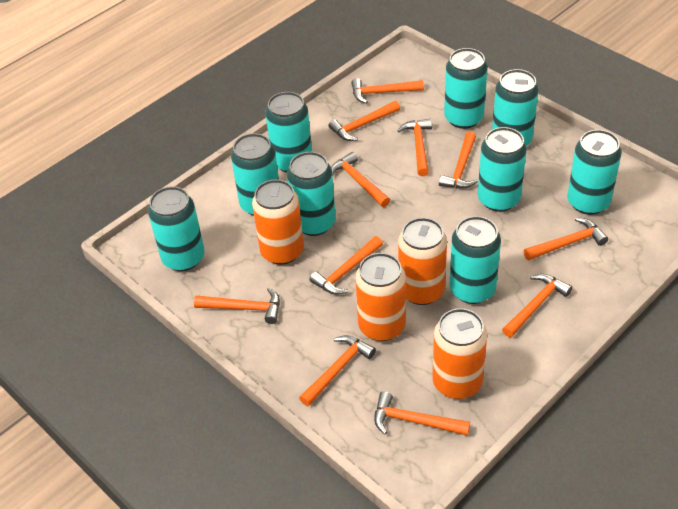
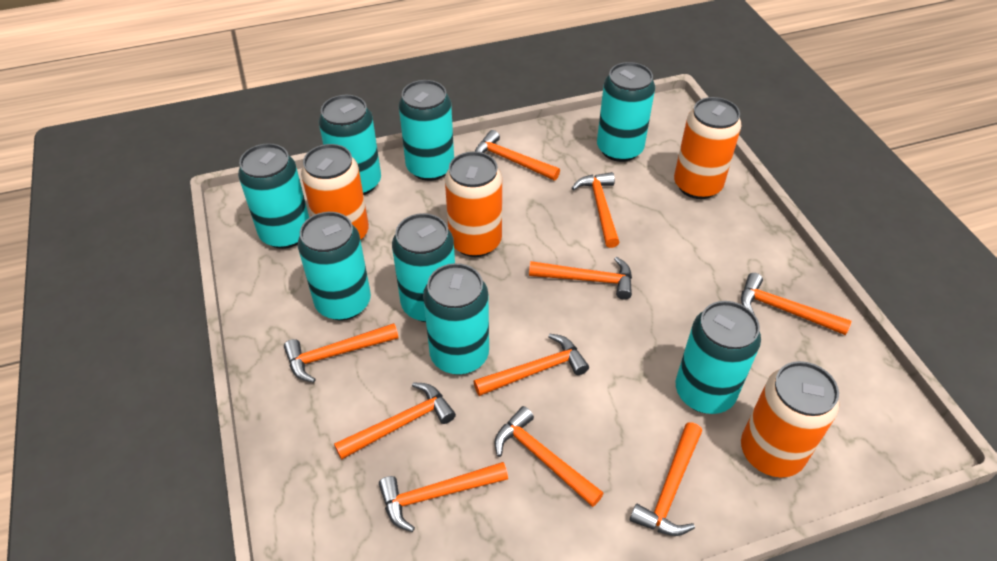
orange hammer: [194,288,280,324] [299,335,376,406] [309,236,383,295] [329,101,400,141] [331,152,390,207] [351,78,424,104] [374,391,470,436] [397,119,432,176] [439,132,478,189] [502,274,572,338] [524,217,608,260] = 11 -> [284,323,398,383] [334,382,456,460] [379,462,508,532] [473,334,589,396] [475,130,560,180] [495,406,604,507] [529,257,632,300] [572,172,620,248] [630,422,702,536] [741,273,851,335] = 10
turquoise can: [148,186,205,271] [231,133,279,216] [265,92,312,173] [287,152,336,236] [444,48,488,129] [450,216,501,304] [478,127,527,212] [492,69,539,146] [567,130,622,215] = 9 -> [238,143,309,249] [298,212,371,320] [319,95,381,195] [392,213,455,322] [399,80,454,181] [423,263,489,375] [597,62,655,162] [676,301,761,414] = 8

